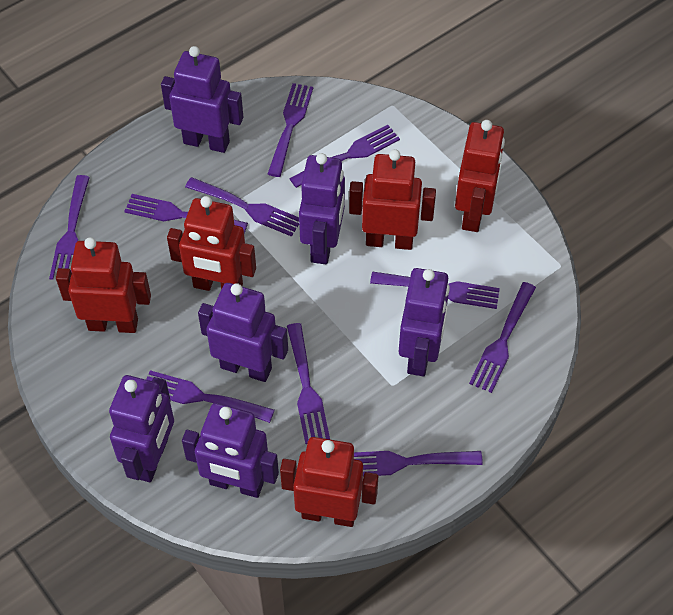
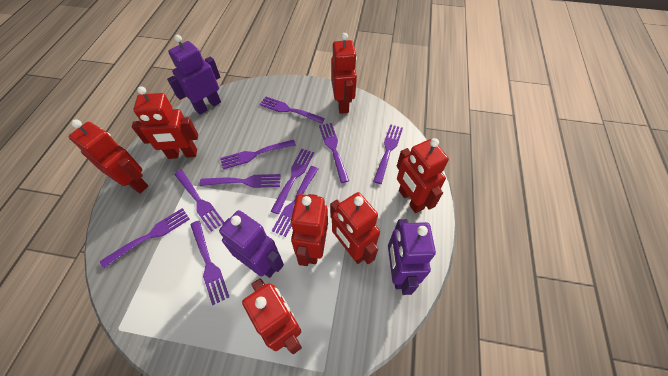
purple robot: [109,375,174,482] [161,46,243,153] [182,403,279,498] [198,283,288,382] [299,153,345,264] [399,268,450,376] = 6 -> [167,35,221,115] [219,210,284,278] [388,219,436,295] = 3
red robot: [56,237,151,333] [167,196,256,291] [280,437,378,527] [349,149,436,250] [455,120,505,232] = 5 -> [68,119,148,193] [132,86,198,159] [242,278,302,354] [290,194,328,266] [330,192,380,264] [331,33,357,114] [397,138,449,213] = 7

